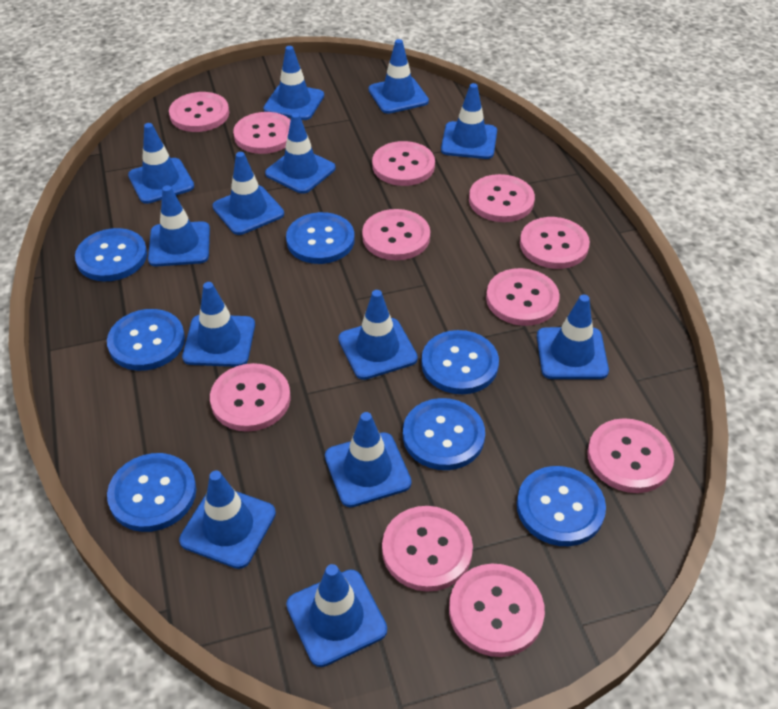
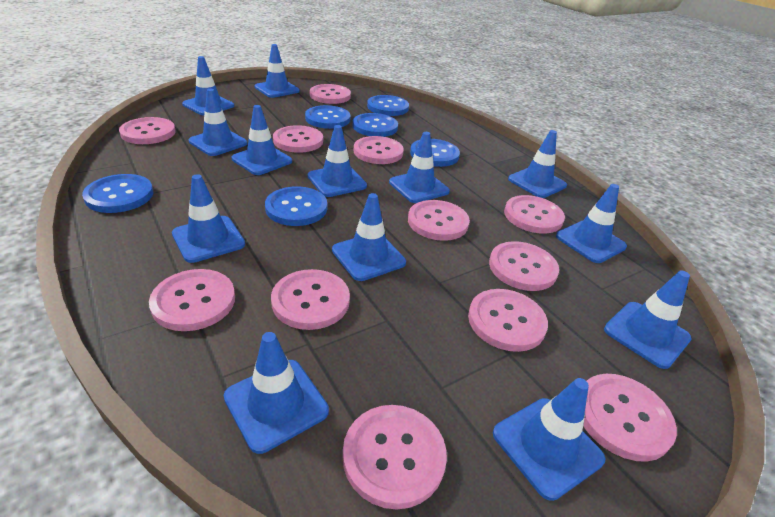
blue button: [75,228,147,282] [107,309,185,371] [107,453,196,532] [286,212,355,264] [403,398,485,470] [421,330,499,394] [517,466,606,546] = 7 -> [82,174,153,213] [265,186,327,226] [305,105,351,129] [353,113,398,137] [367,95,409,116] [410,139,460,167] = 6
pink button: [169,92,229,132] [210,363,291,432] [233,112,291,154] [362,209,430,260] [372,141,435,186] [382,506,473,592] [449,564,545,657] [469,174,535,222] [486,268,560,326] [520,217,590,269] [587,418,674,493] = 11 -> [119,117,176,144] [149,269,235,331] [271,269,350,330] [273,125,323,153] [310,84,351,104] [342,405,447,509] [354,136,404,164] [408,200,470,241] [468,289,548,352] [489,241,559,291] [504,195,565,234] [583,374,677,462] = 12

